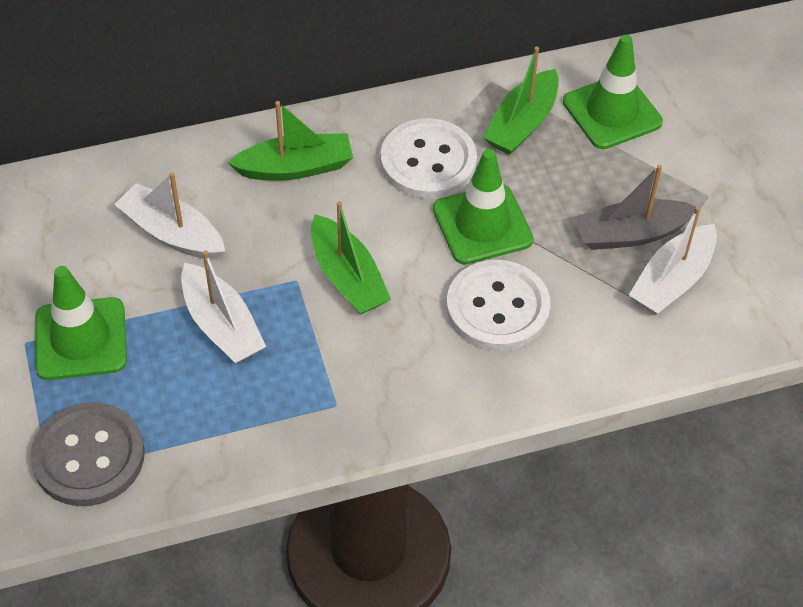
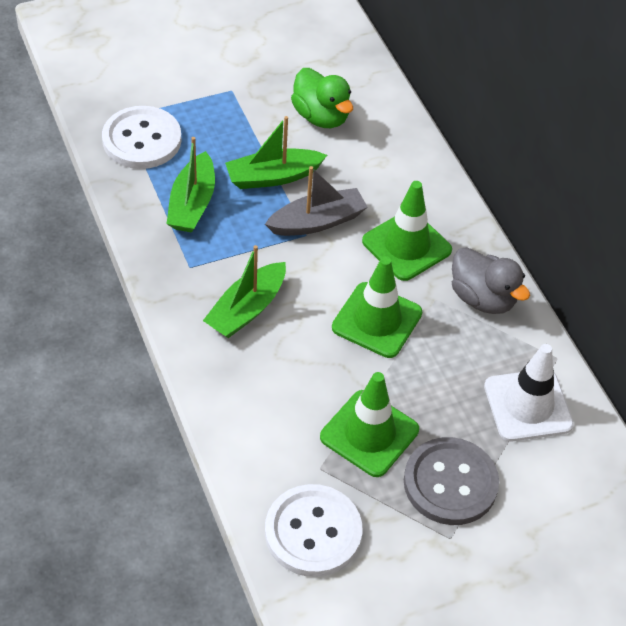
green duck: none = 0 -> [291,68,353,128] = 1
grey duck: none = 0 -> [452,247,530,314] = 1
white boat: [114,173,225,260] [181,251,266,363] [629,206,717,315] = 3 -> none = 0
white traffic cone: none = 0 -> [484,344,574,441] = 1

